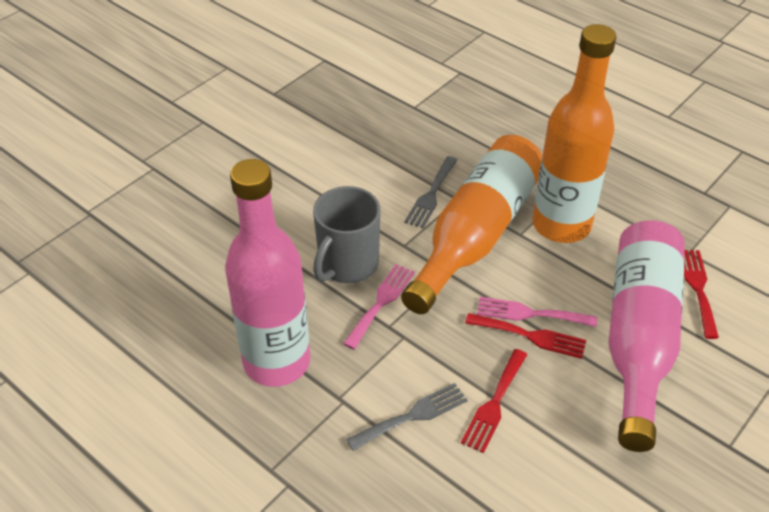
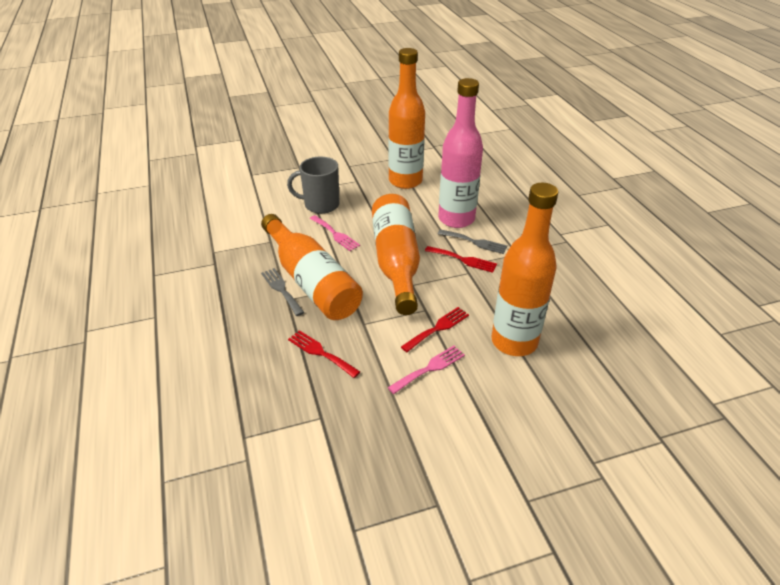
orange bottle: [401,135,542,314] [533,24,616,243] = 2 -> [261,214,363,320] [372,194,420,315] [388,48,425,189] [491,183,558,356] = 4
pink bottle: [225,159,310,387] [608,220,685,452] = 2 -> [438,78,483,228] = 1

